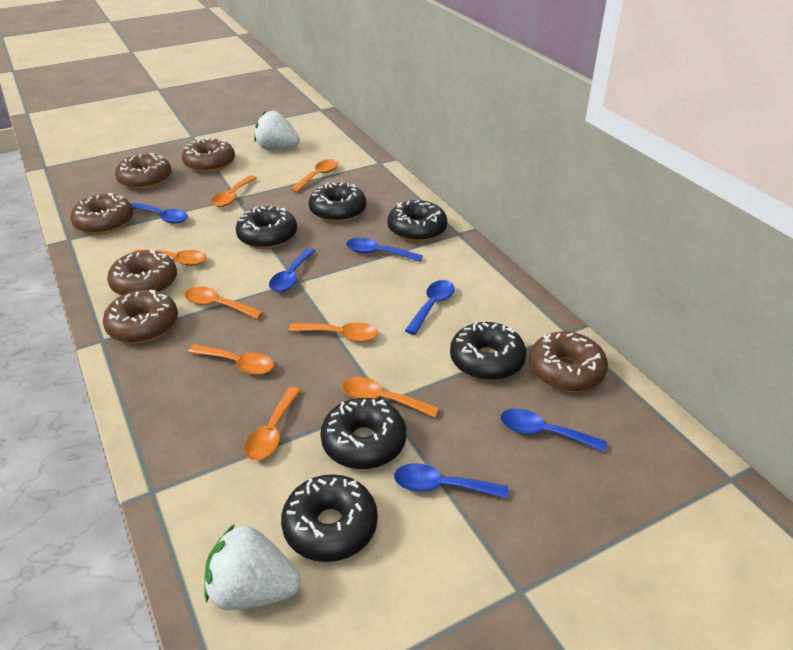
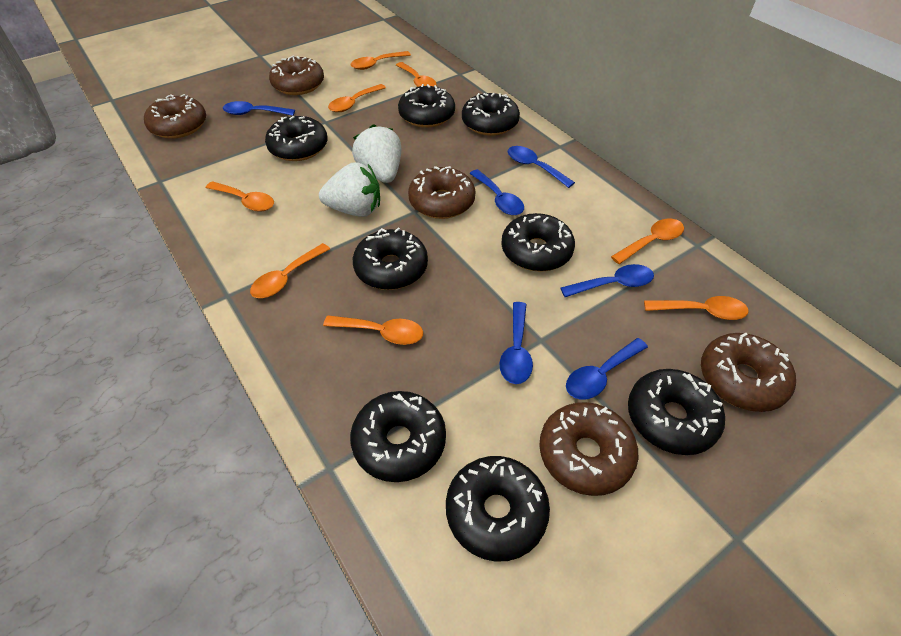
black donut: [235,206,297,249] [281,474,378,562] [309,183,366,222] [320,398,406,469] [388,200,447,242] [450,321,526,381] = 6 -> [265,116,327,161] [350,391,446,482] [353,227,428,290] [398,84,455,128] [446,456,550,562] [462,93,520,136] [501,213,575,272] [628,369,725,455] = 8
brown donut: [70,193,133,235] [103,290,178,344] [107,250,177,296] [115,153,172,190] [182,138,235,173] [529,332,608,392] = 6 -> [144,94,206,139] [269,56,324,95] [408,166,476,219] [539,402,639,496] [701,333,796,412] = 5

